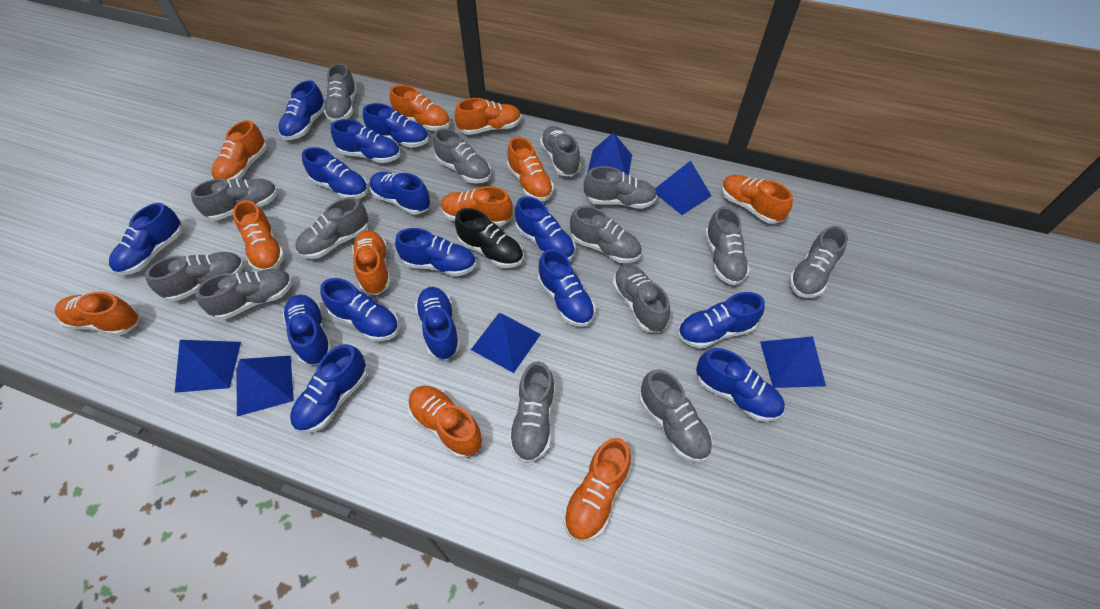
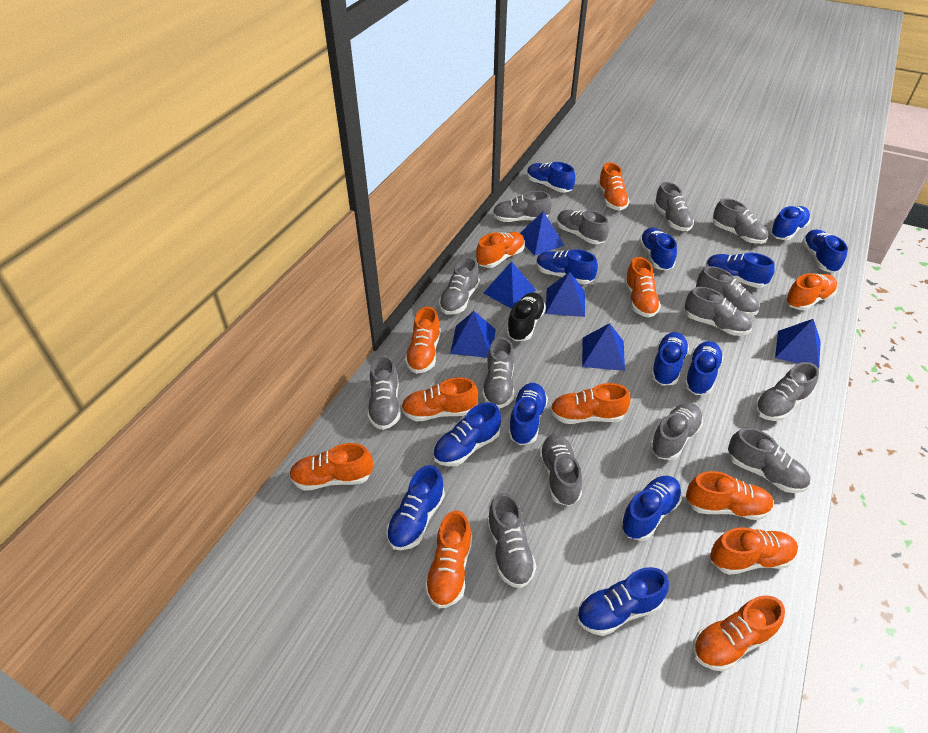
blue shoe: [109,203,183,275] [278,80,325,140] [283,294,332,365] [290,344,368,433] [302,147,368,199] [320,278,399,342] [331,119,400,163] [363,103,429,148] [370,172,431,215] [395,228,476,276] [415,287,461,360] [515,196,575,261] [538,249,595,327] [678,292,765,349] [696,348,785,422] = 15 -> [386,465,445,550] [433,402,501,466] [508,383,548,445] [527,162,575,193] [536,249,598,284] [577,567,669,636] [620,476,682,541] [639,228,677,271] [651,332,689,386] [684,341,724,395] [706,253,775,288] [770,206,811,240] [802,229,848,273] = 13
orange shoe: [55,292,140,336] [211,120,267,180] [233,200,285,271] [352,230,391,295] [390,85,450,131] [408,386,483,458] [441,186,513,227] [455,98,521,135] [507,137,554,201] [563,438,631,542] [721,174,793,224] = 11 -> [289,443,373,491] [401,377,478,421] [405,307,441,374] [425,510,472,609] [476,232,525,268] [550,383,630,424] [598,162,630,211] [624,257,661,318] [686,471,774,520] [692,595,785,672] [710,527,798,575] [785,273,837,310] = 12

